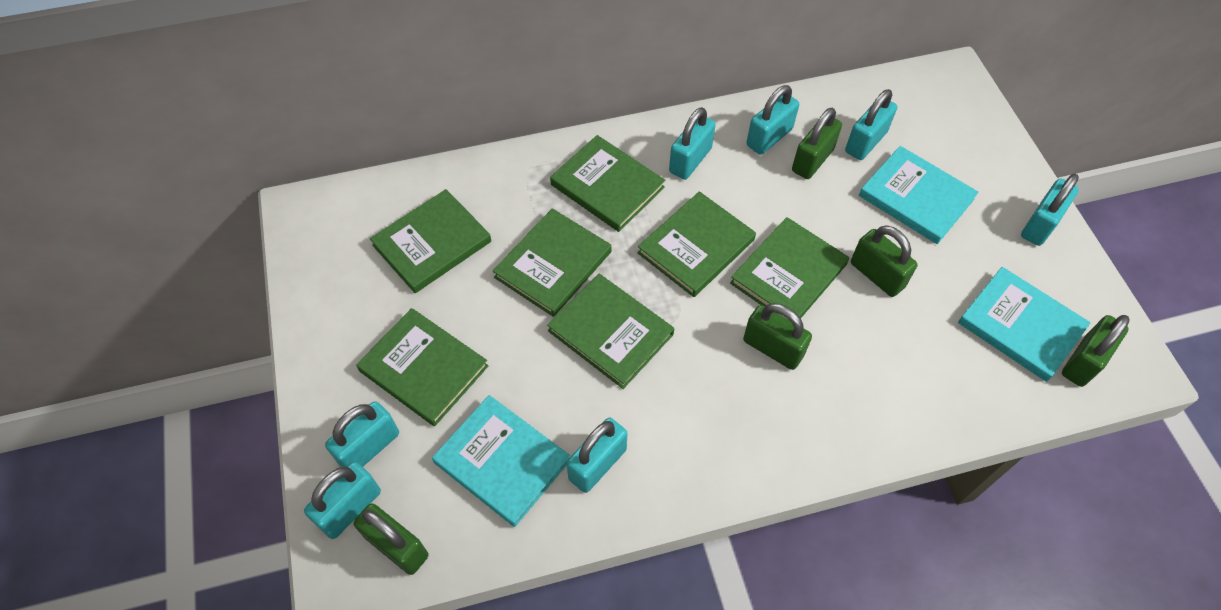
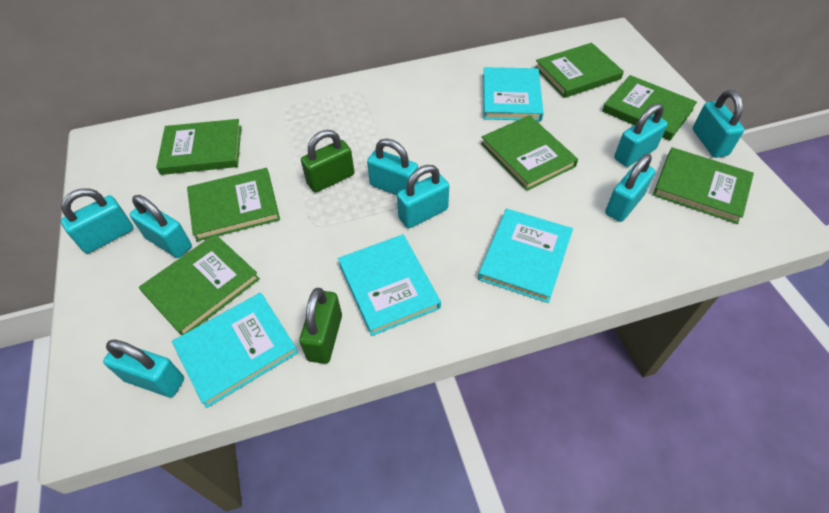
green padlock: [354,503,429,575] [743,303,812,370] [792,108,842,179] [851,226,918,297] [1062,315,1130,387] = 5 -> [299,288,342,364] [301,130,354,193] = 2
turquoise book: [432,395,570,527] [859,146,979,244] [958,267,1091,382] = 3 -> [172,293,298,408] [338,234,441,336] [478,209,573,303] [483,67,544,121] = 4
turquoise padlock: [304,462,381,539] [325,401,399,467] [566,418,627,493] [669,107,716,180] [746,85,799,155] [845,89,897,160] [1021,174,1079,246] = 7 -> [61,188,133,253] [103,340,184,397] [130,195,192,258] [367,139,419,195] [397,165,449,228] [605,154,655,222] [614,103,668,167] [693,90,744,158] = 8

